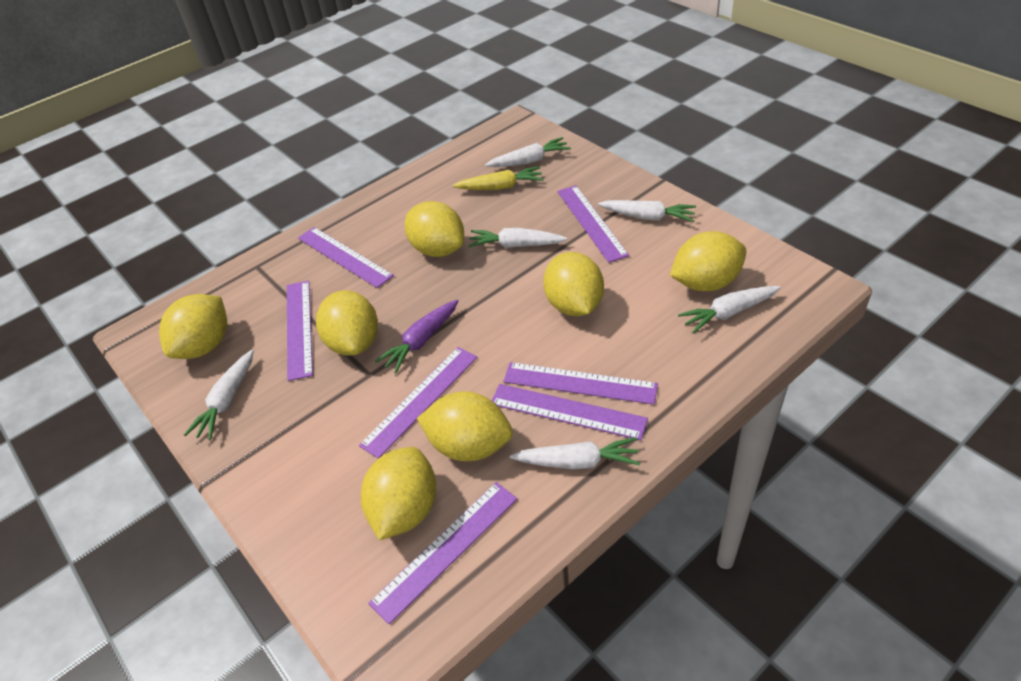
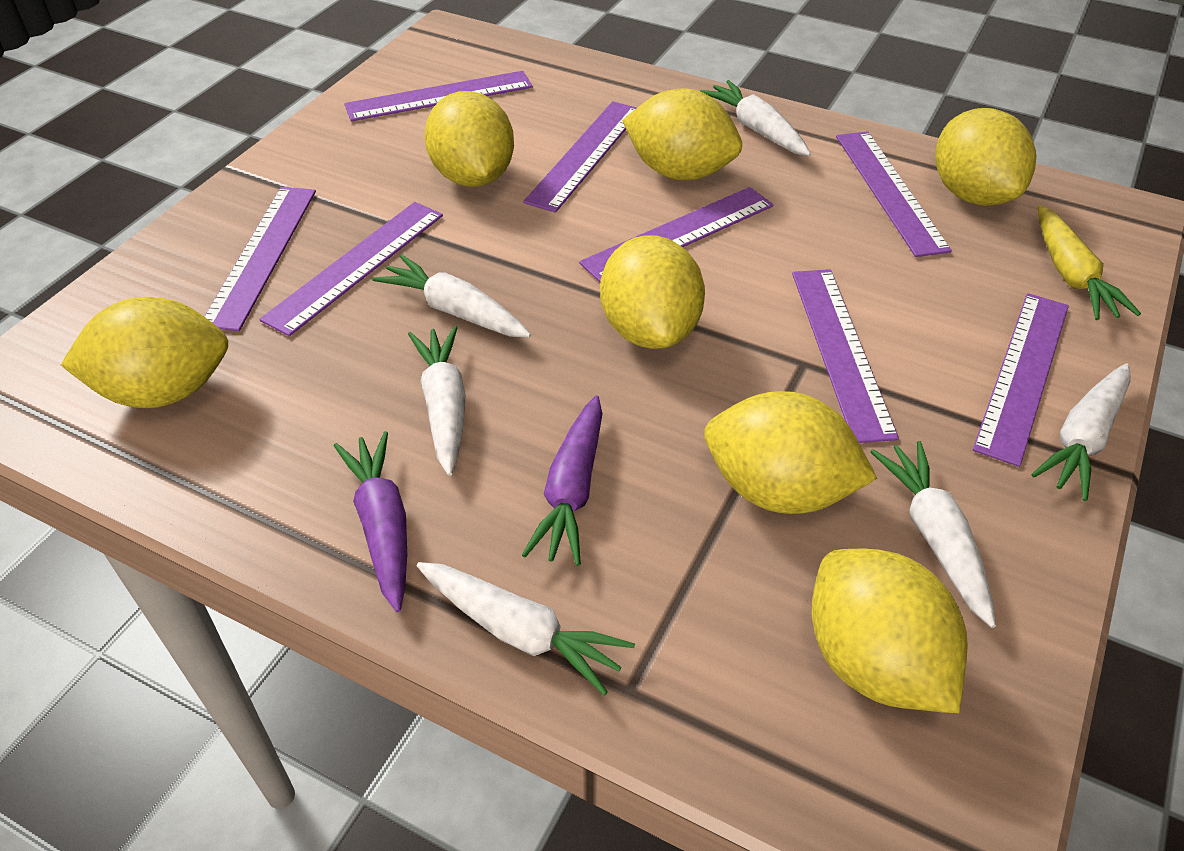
purple carrot: [375,300,458,373] = 1 -> [334,431,407,612] [522,395,602,566] = 2
purple ruler: [287,281,313,381] [298,227,394,288] [359,347,477,458] [368,482,517,625] [492,384,648,440] [503,362,658,405] [557,185,629,263] = 7 -> [204,187,316,331] [259,202,443,336] [344,71,533,121] [523,101,637,213] [579,187,774,282] [792,269,899,443] [836,131,952,257] [973,293,1069,467] = 8

